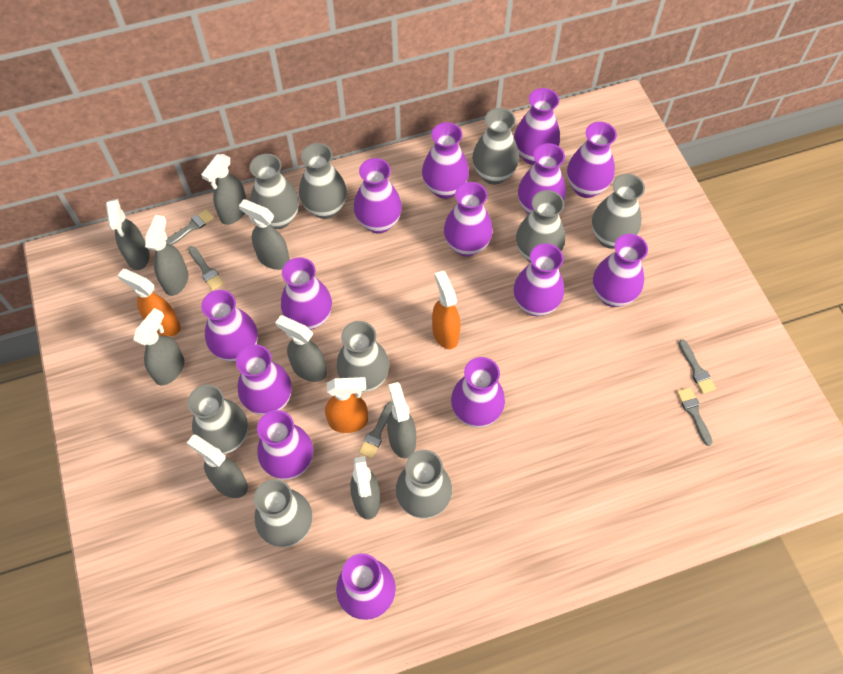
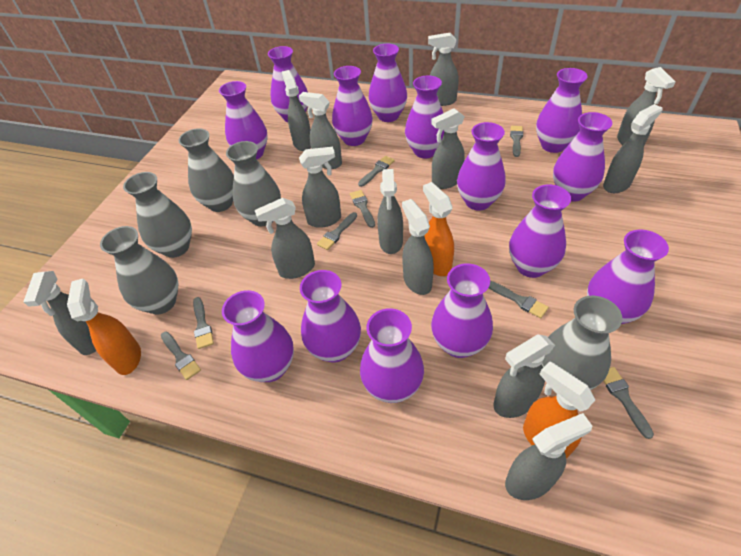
grey brush: [166,209,214,245] [188,246,224,291] [359,401,393,459] [677,387,713,446] [679,339,716,394] = 5 -> [161,331,201,380] [193,297,214,349] [317,212,357,250] [350,190,375,228] [358,156,395,187] [489,281,549,318] [510,126,523,157] [603,367,654,439] = 8
grey spray bottle: [106,199,149,270] [133,308,184,385] [145,215,188,296] [187,435,248,498] [201,154,247,225] [239,199,290,270] [275,315,327,382] [350,456,380,519] [387,382,416,459] = 9 -> [23,271,96,355] [255,198,315,279] [282,70,311,151] [299,92,342,169] [299,147,341,228] [377,169,403,254] [402,199,434,295] [428,33,459,106] [431,108,465,189] [493,335,555,418] [505,413,592,500] [603,104,662,193] [617,67,675,146] = 13
grey vase: [188,384,248,454] [250,154,299,229] [254,479,312,547] [299,143,347,219] [336,321,389,392] [396,450,452,519] [472,108,519,185] [516,190,565,263] [592,174,645,249] = 9 -> [100,226,179,314] [123,172,192,258] [178,128,234,212] [226,141,281,226] [542,296,623,390] = 5

